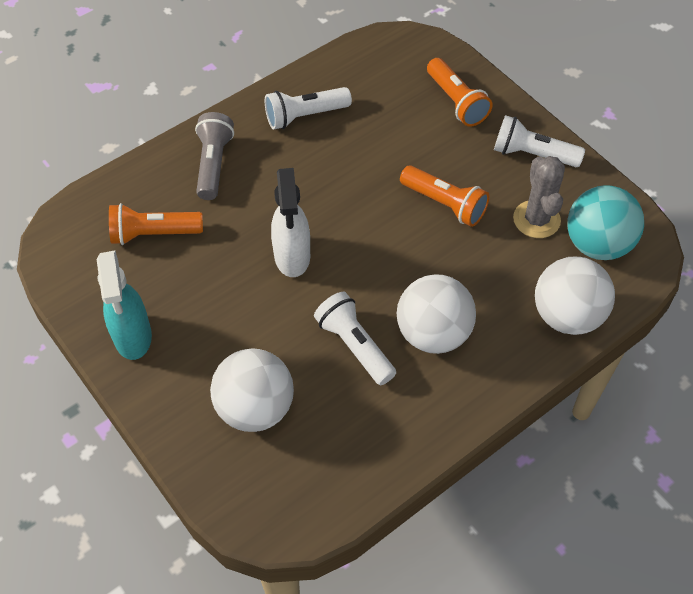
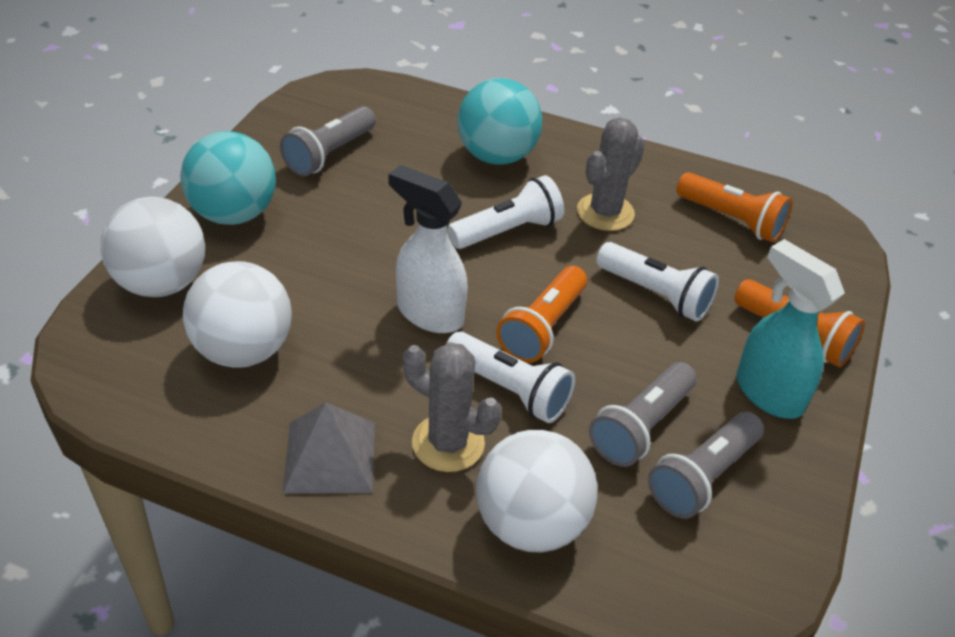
grey cactus: [513,156,565,238] = 1 -> [403,342,501,472] [577,117,645,231] = 2
grey flashlight: [195,112,234,200] = 1 -> [280,106,376,176] [589,362,696,467] [648,412,764,519] = 3
grey pyramid: none = 0 -> [283,402,375,494] = 1
turquoise ball: [567,185,644,260] = 1 -> [180,131,276,225] [457,78,542,165] = 2

